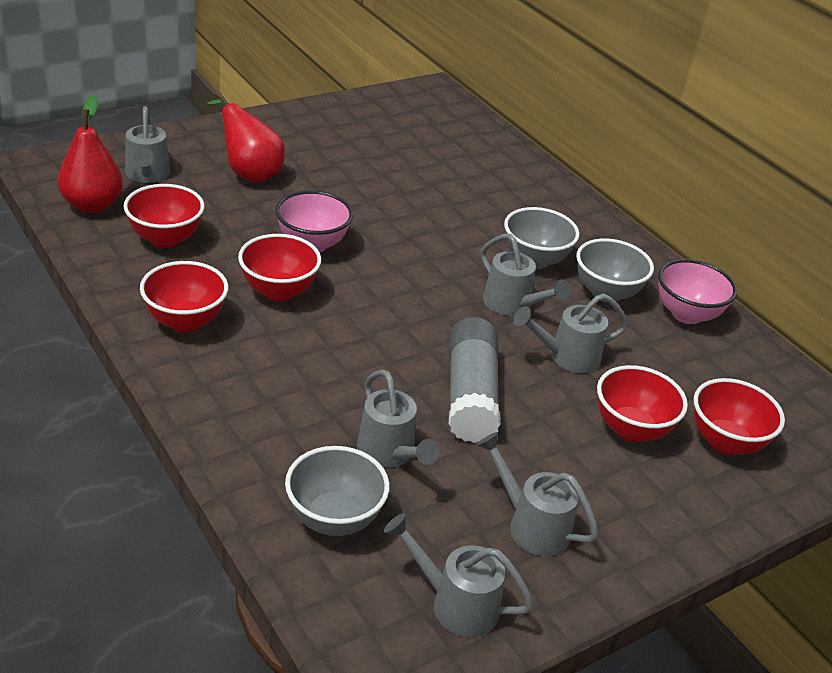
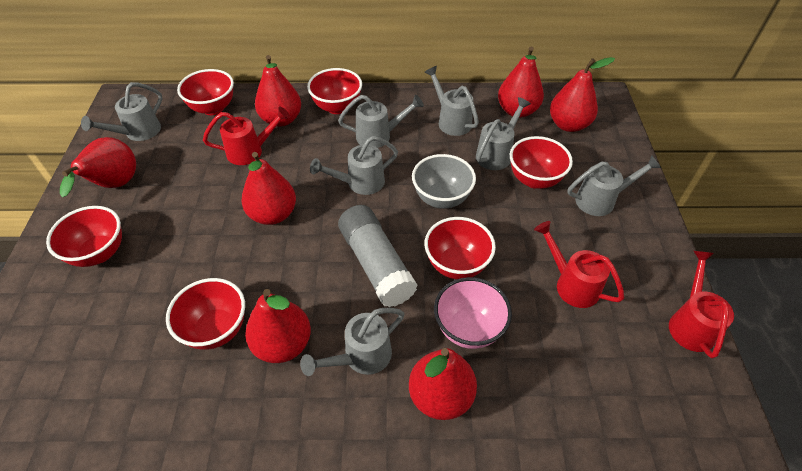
grey bowl: [285,446,390,536] [504,207,579,269] [576,238,654,302] = 3 -> [412,154,476,209] = 1
grey watering can: [125,106,170,183] [357,370,440,467] [384,513,534,637] [476,432,599,556] [481,234,571,316] [513,294,628,373] = 6 -> [81,82,163,141] [300,308,405,376] [310,136,398,195] [338,95,424,148] [425,66,479,136] [476,97,531,170] [567,155,661,216] = 7
pink bowl: [275,190,353,252] [658,259,737,324] = 2 -> [434,277,512,349] = 1
red bowl: [124,184,205,248] [140,261,228,332] [238,234,321,301] [597,365,688,442] [694,378,785,455] = 5 -> [46,206,122,267] [166,278,245,350] [177,69,234,115] [307,68,362,114] [424,217,496,279] [510,136,573,189] = 6
red pear: [58,95,123,213] [207,91,285,183] = 2 -> [60,137,136,197] [242,152,296,225] [245,289,311,363] [255,55,301,127] [409,348,477,420] [498,46,544,118] [550,57,615,132] = 7
red watering can: none = 0 -> [203,106,290,165] [534,221,624,308] [669,251,734,358] = 3

